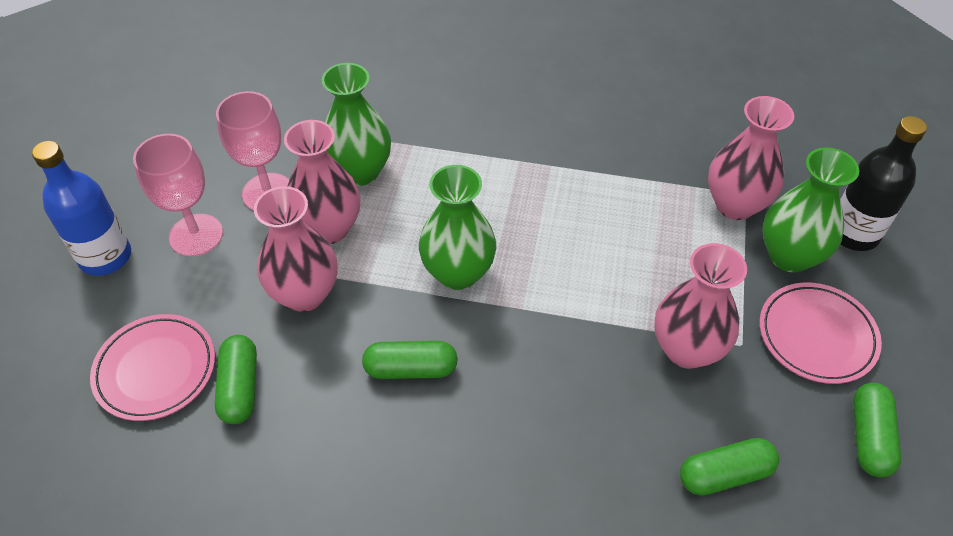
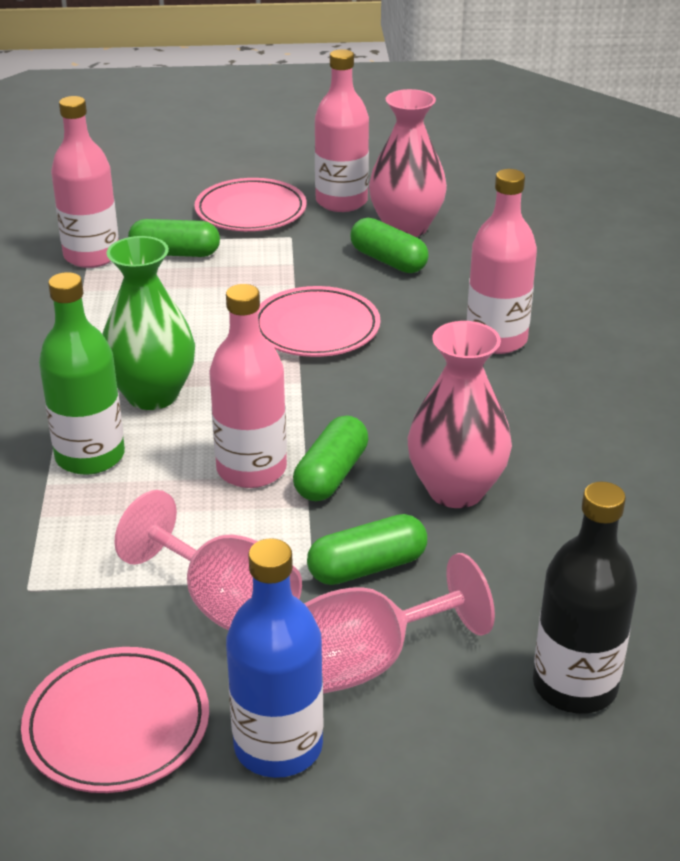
green bottle: none = 0 -> [39,272,125,475] = 1
green vase: [322,63,391,186] [419,165,496,290] [762,147,859,272] = 3 -> [103,236,195,410] = 1
pink bottle: none = 0 -> [51,96,118,268] [209,284,287,488] [315,49,369,212] [467,169,537,354] = 4
pink plate: [90,314,215,421] [759,283,882,384] = 2 -> [21,647,209,793] [194,178,307,231] [258,286,380,357] = 3
pink vase: [254,186,338,312] [284,120,360,244] [654,243,747,369] [708,96,794,220] = 4 -> [369,89,447,237] [408,321,512,508] = 2

